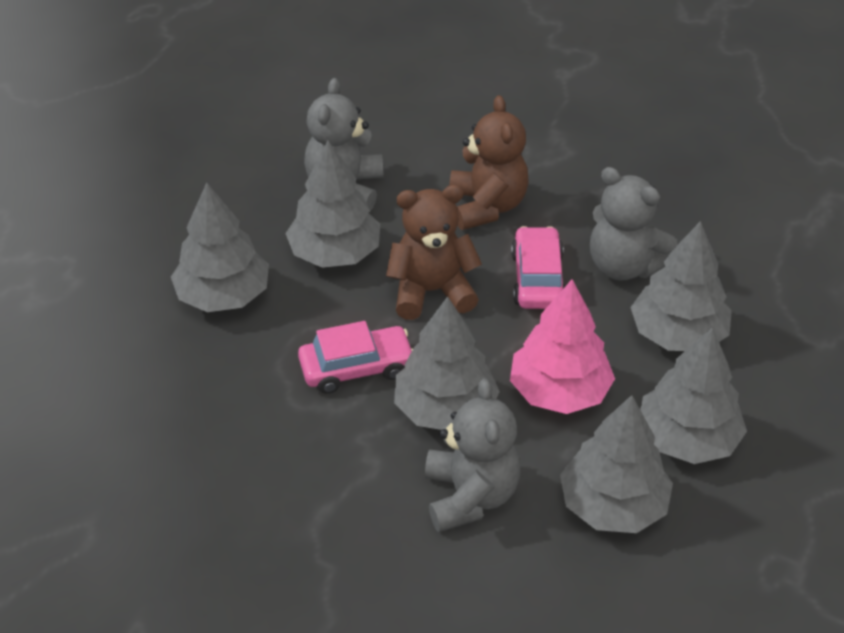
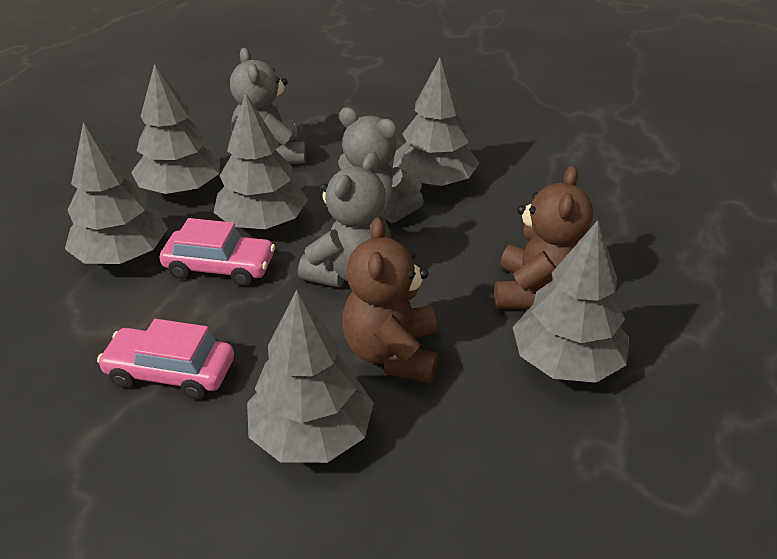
pink tree: [510,279,615,414] = 1 -> none = 0

